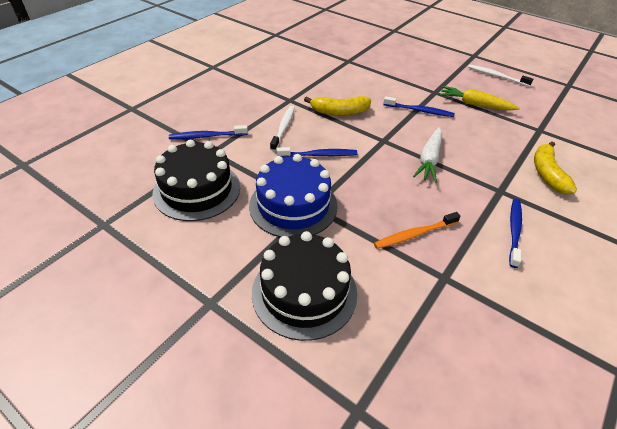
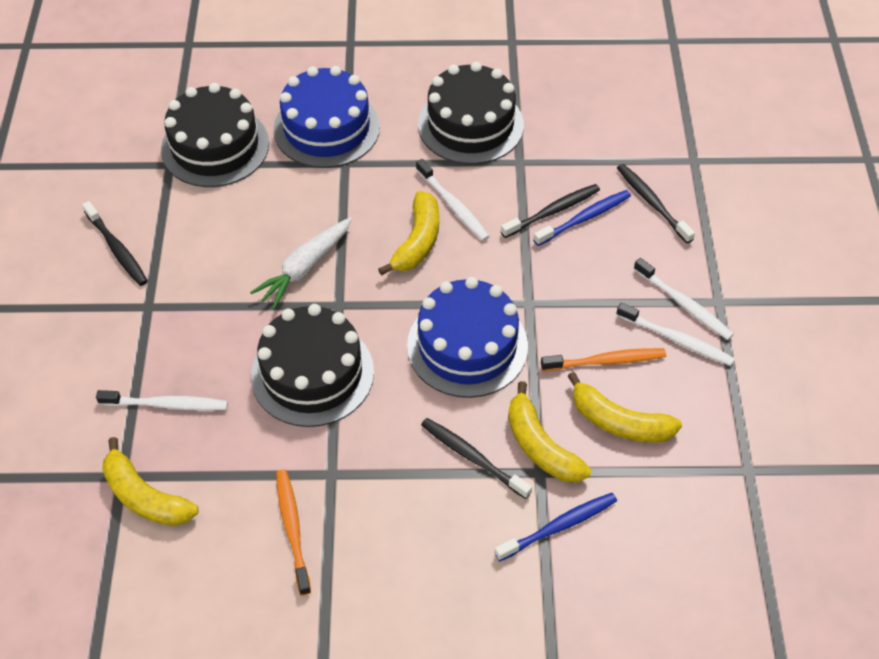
black cake: [152,140,240,221] [252,231,357,341] = 2 -> [161,83,269,187] [251,304,374,427] [418,62,524,164] = 3
black toothbrush: none = 0 -> [82,201,148,286] [421,418,532,499] [501,184,600,238] [617,164,695,243] = 4
blue cake: [249,154,338,238] = 1 -> [274,66,380,168] [407,277,528,398] = 2
blue toothbrush: [169,125,248,139] [277,147,357,158] [383,96,455,117] [509,199,522,268] = 4 -> [494,493,617,561] [533,190,631,246] = 2
orange toothbrush: [374,212,461,249] = 1 -> [276,469,311,596] [541,348,666,371] = 2
white toothbrush: [270,106,295,151] [468,64,533,87] = 2 -> [96,390,228,411] [416,159,490,241] [616,303,735,366] [634,258,734,340] = 4
yellow banana: [304,96,371,115] [534,141,577,194] = 2 -> [102,437,198,526] [378,191,439,276] [508,381,591,482] [568,372,682,443] = 4
yellow carrot: [440,86,520,111] = 1 -> none = 0

